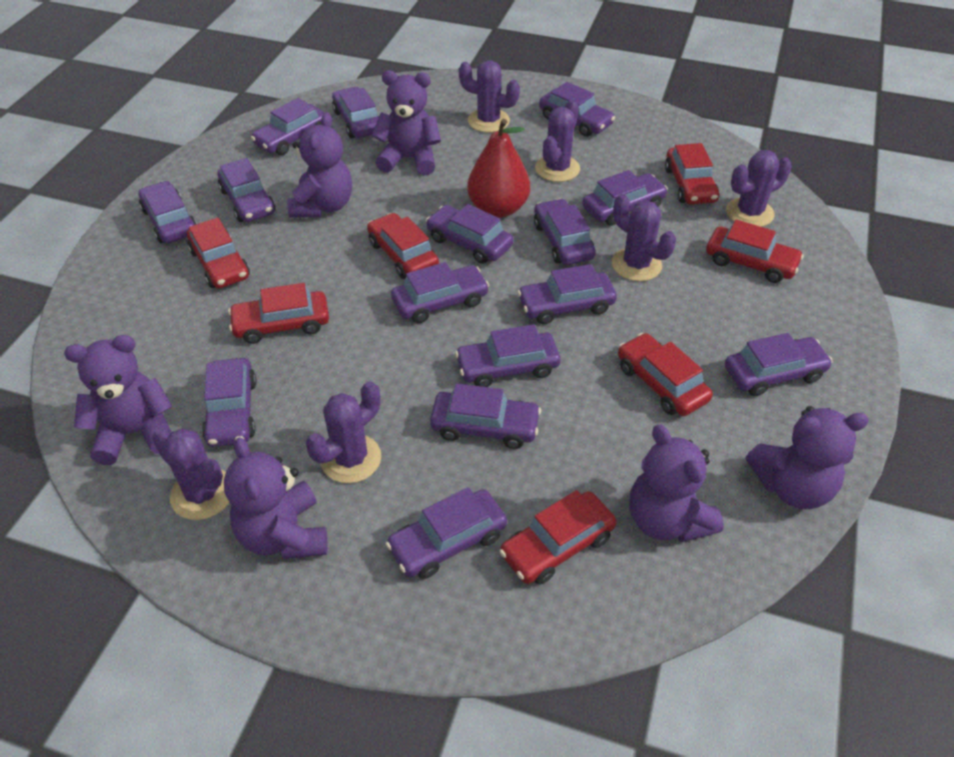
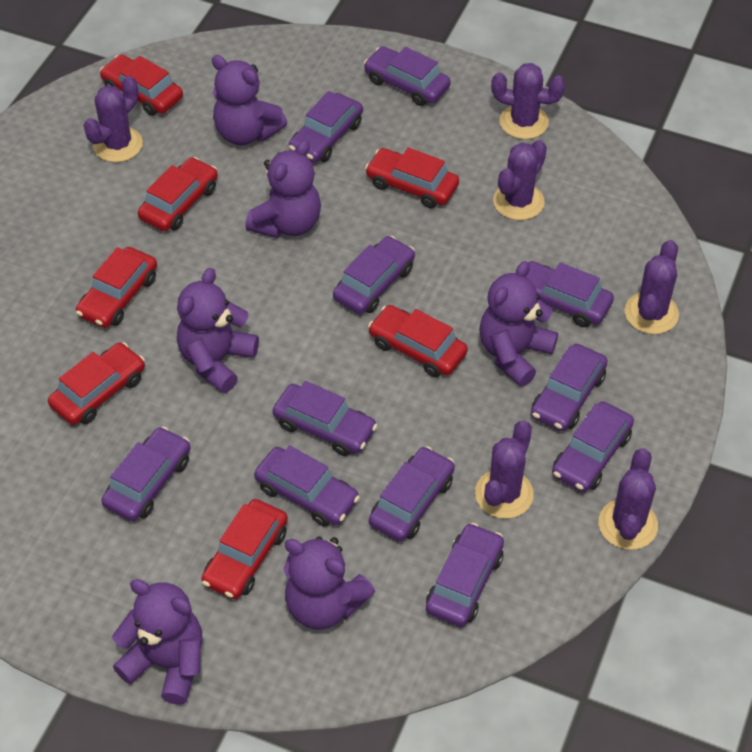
purple car: [139,181,197,243] [202,358,257,447] [218,158,275,222] [251,98,325,155] [332,87,379,138] [386,487,507,579] [391,262,489,323] [426,204,513,264] [430,383,541,449] [455,324,560,387] [517,264,617,324] [534,199,596,265] [539,82,615,137] [582,170,668,226] [725,333,833,396] = 15 -> [101,427,191,521] [254,445,360,527] [273,381,378,456] [289,91,363,163] [333,236,415,314] [364,46,451,106] [369,446,455,542] [426,523,504,627] [526,261,614,327] [531,344,608,431] [552,401,634,492] = 11
red pear: [467,119,530,218] = 1 -> none = 0

